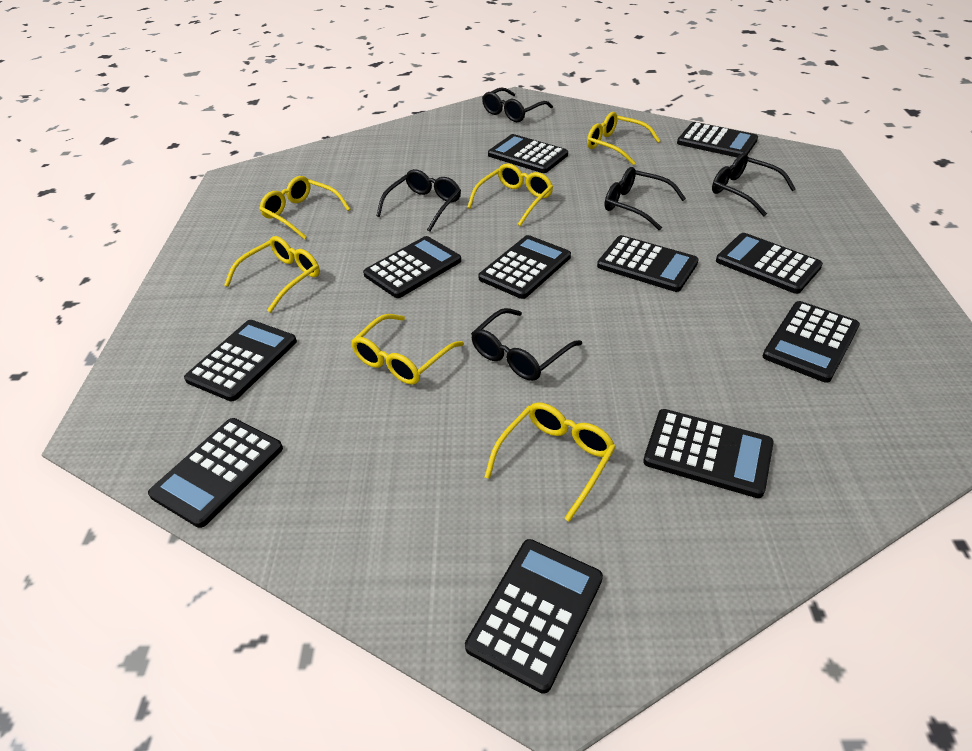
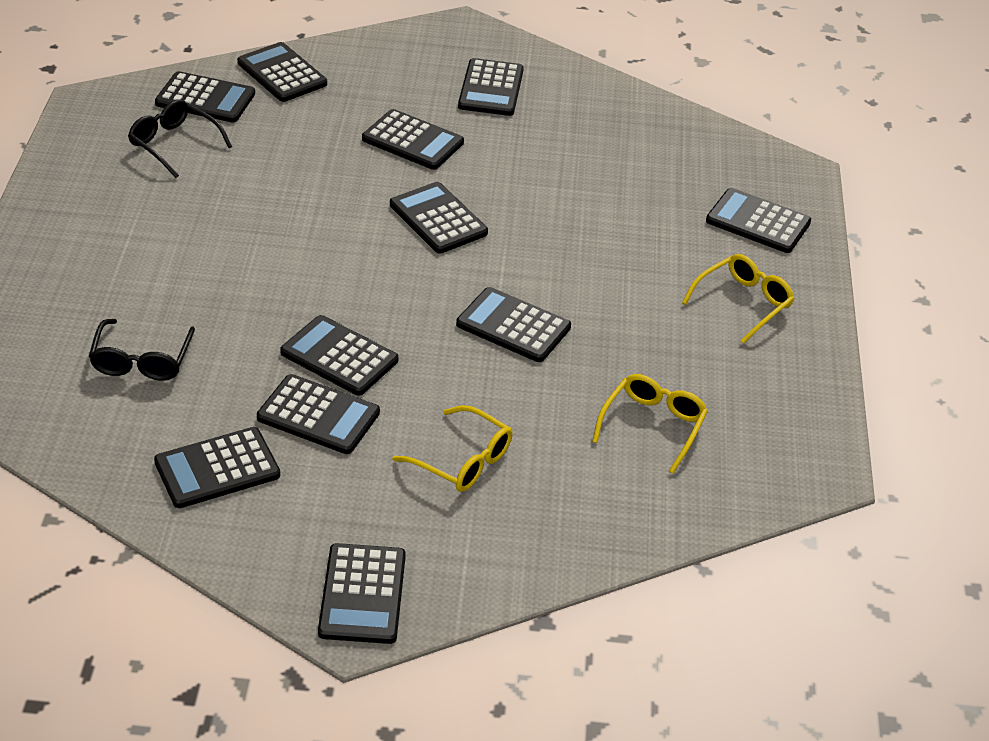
black glasses: [376,169,461,232] [471,308,582,381] [482,88,553,122] [605,167,686,230] [712,153,796,216] = 5 -> [89,319,195,380] [128,99,232,178] = 2
yellow glasses: [224,236,320,313] [259,176,351,240] [351,314,464,385] [467,163,553,226] [485,402,616,522] [587,112,661,165] = 6 -> [392,405,513,492] [592,374,708,474] [682,254,795,344] = 3

